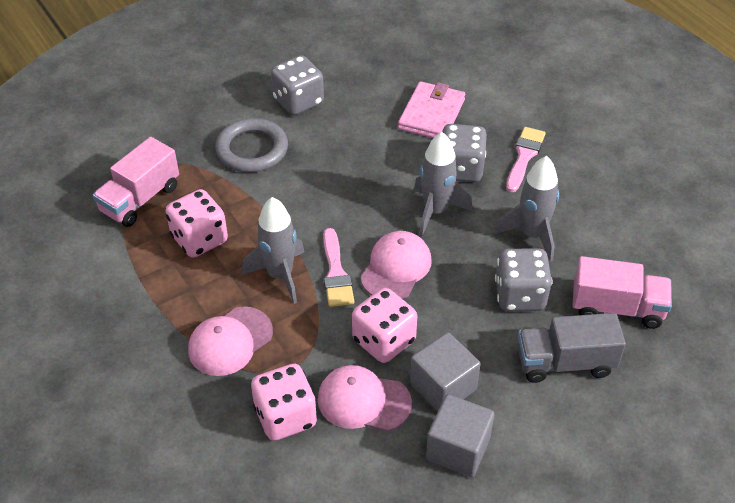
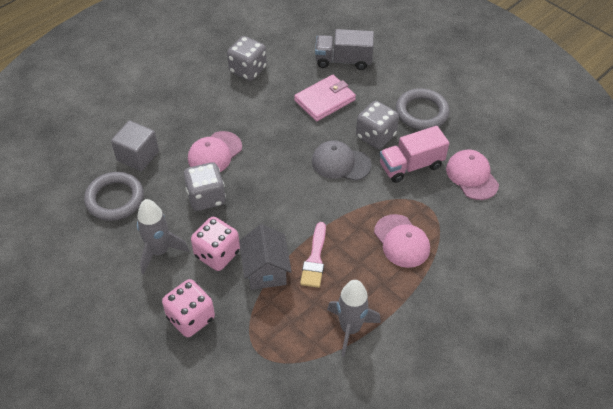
grey cap: none = 0 -> [312,140,372,181] = 1
grey cube: [410,332,481,412] [426,394,495,477] = 2 -> [111,121,159,171] = 1
grey house: none = 0 -> [239,224,292,290] = 1
grey ring: [215,118,288,173] = 1 -> [84,172,144,221] [396,89,450,130] = 2
grey rocket: [242,197,304,304] [414,132,473,236] [495,156,559,262] = 3 -> [137,199,189,274] [327,280,381,357] = 2
pink brush: [323,228,354,307] [506,127,546,192] = 2 -> [300,222,326,288] = 1
pink dice: [166,189,228,258] [251,364,317,441] [352,288,417,363] = 3 -> [162,279,215,337] [191,217,240,271] = 2
pink truck: [93,137,179,227] [572,256,672,329] = 2 -> [380,126,449,183] = 1

